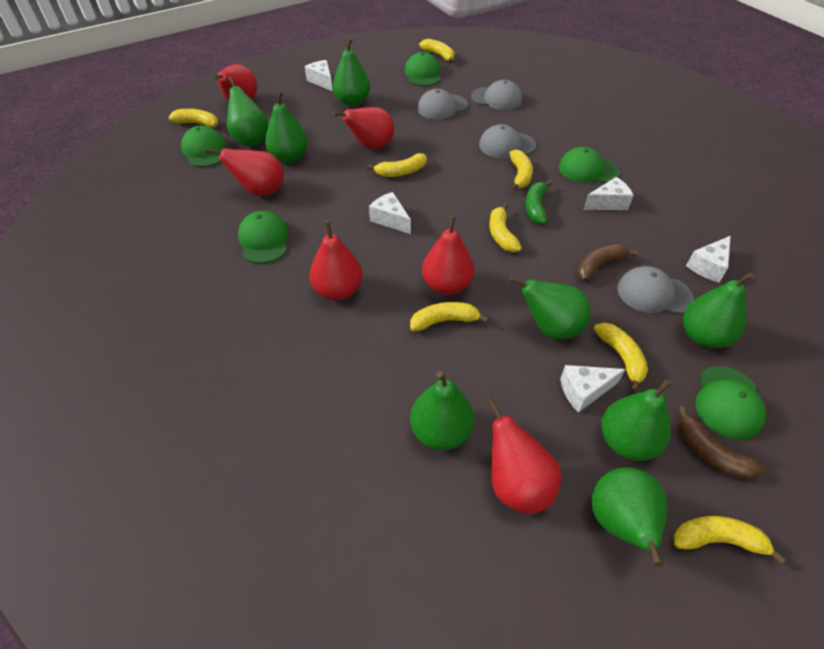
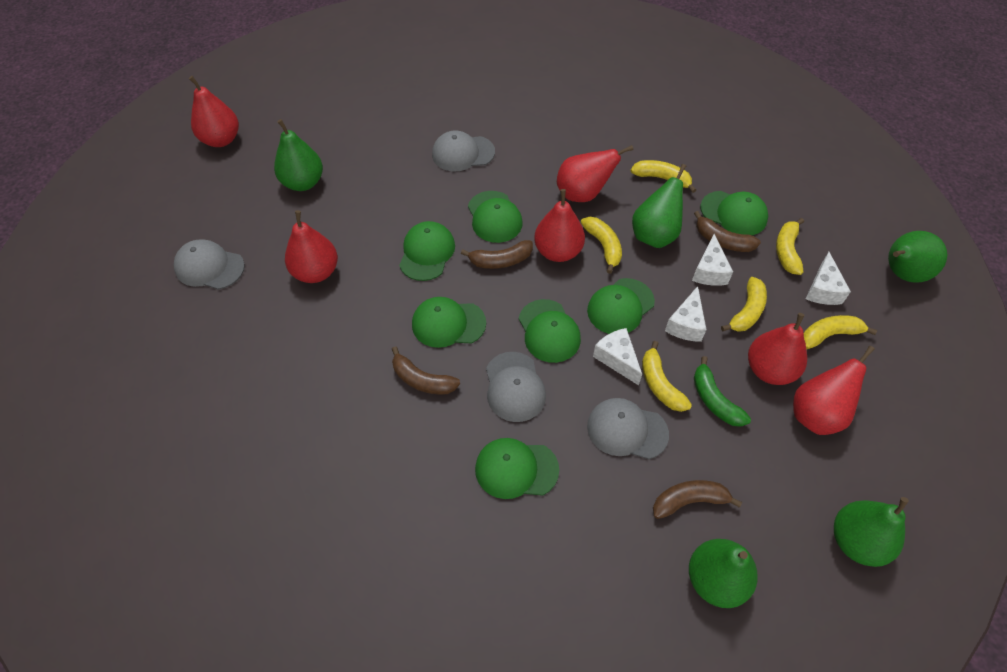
brown banana: [577,244,638,281] [679,406,765,480] = 2 -> [392,346,460,395] [461,240,533,269] [653,480,742,519] [694,211,761,252] = 4
green cap: [181,126,225,167] [238,211,288,264] [405,52,440,86] [559,147,620,183] [696,366,766,440] = 5 -> [399,221,455,281] [412,297,486,348] [468,191,523,243] [475,438,559,499] [519,299,581,363] [587,278,655,334] [700,191,768,235] = 7
green pear: [227,76,268,146] [265,91,308,163] [333,38,370,106] [410,371,474,450] [509,276,590,339] [591,467,667,567] [601,379,672,461] [683,272,754,348] = 8 -> [274,119,323,191] [632,164,686,248] [689,539,758,608] [834,497,909,567] [888,231,947,283] = 5
white cheese: [305,60,333,91] [369,192,411,234] [560,365,625,413] [583,177,634,210] [686,236,730,282] = 5 -> [593,328,642,385] [665,286,706,342] [692,234,733,286] [806,252,851,305] = 4
yellow banana: [168,109,220,129] [367,153,427,177] [410,302,489,331] [419,39,454,63] [489,203,522,252] [509,149,533,191] [594,323,648,392] [673,516,786,564] = 8 -> [581,217,622,274] [631,160,696,193] [642,341,692,412] [721,277,767,332] [776,218,804,275] [804,315,877,349] = 6

